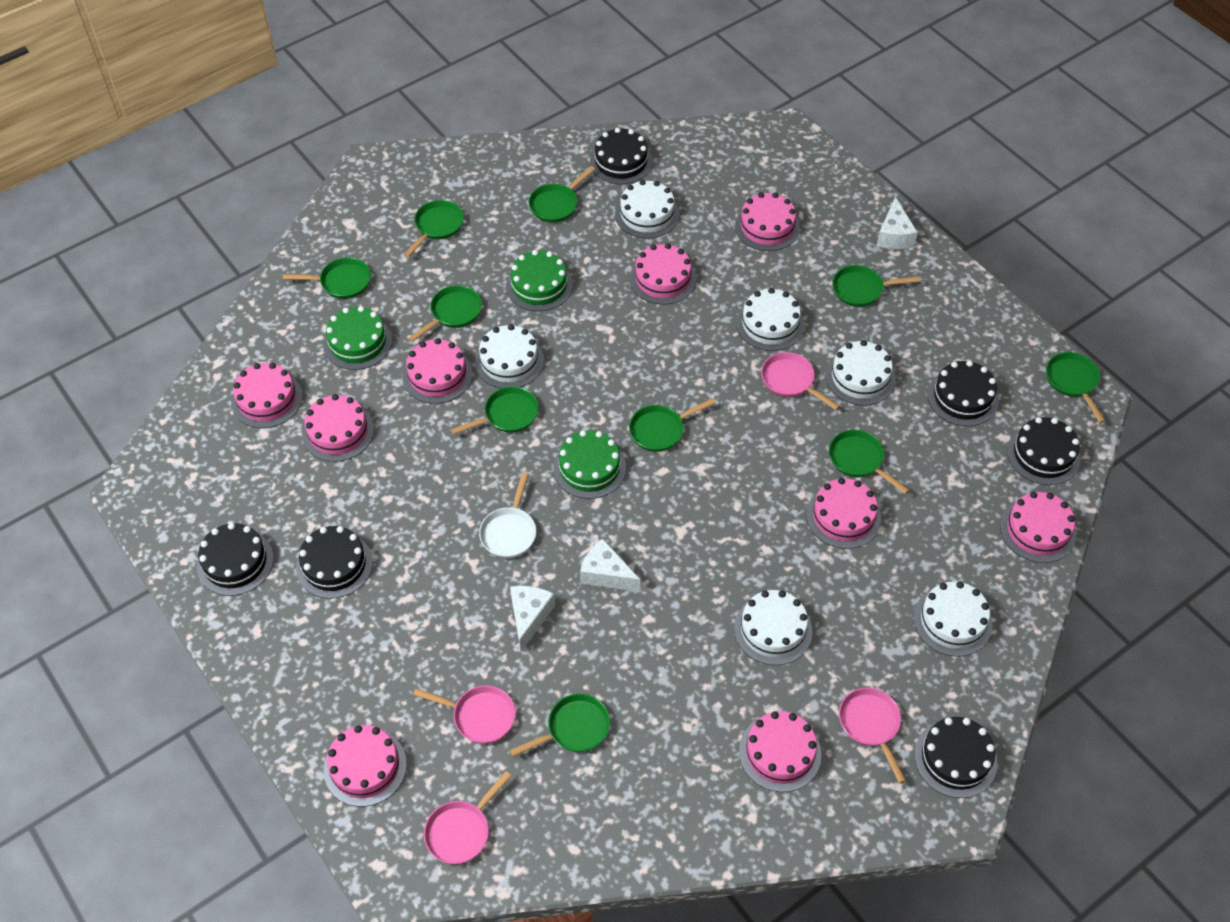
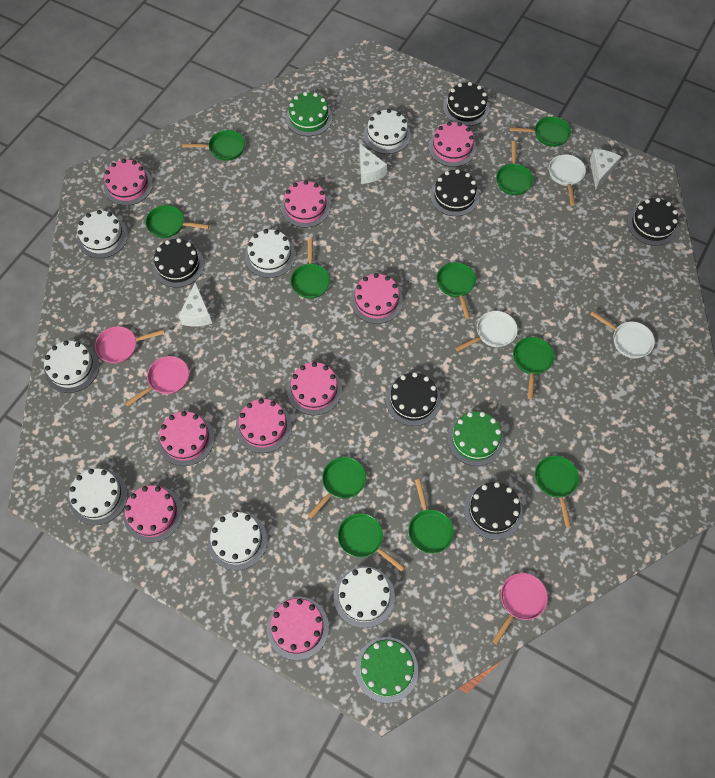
green pan: [283,257,371,299] [404,200,464,257] [409,285,482,342] [451,386,539,435] [510,694,610,757] [529,166,595,223] [629,398,716,452] [829,430,909,494] [832,265,920,307] [1046,352,1105,423] = 10 -> [145,205,209,238] [182,130,245,161] [291,238,330,299] [308,457,366,519] [338,513,405,572] [409,479,454,554] [437,262,476,319] [496,141,533,195] [509,116,571,147] [513,337,554,399] [535,456,579,528] = 11
pink pan: [413,686,516,744] [424,771,511,864] [761,352,840,410] [839,688,906,783] = 4 -> [95,326,165,364] [125,356,189,406] [492,573,548,645] = 3
white cake: [475,324,544,388] [615,180,679,238] [734,590,812,665] [736,288,804,351] [825,340,896,405] [914,581,992,657] = 6 -> [44,341,99,393] [69,468,128,525] [77,210,128,258] [208,512,267,570] [245,229,296,278] [334,566,395,628] [364,109,411,154] = 7
white pan: [479,472,536,558] = 1 -> [455,311,518,352] [549,154,586,205] [590,311,655,358] = 3

